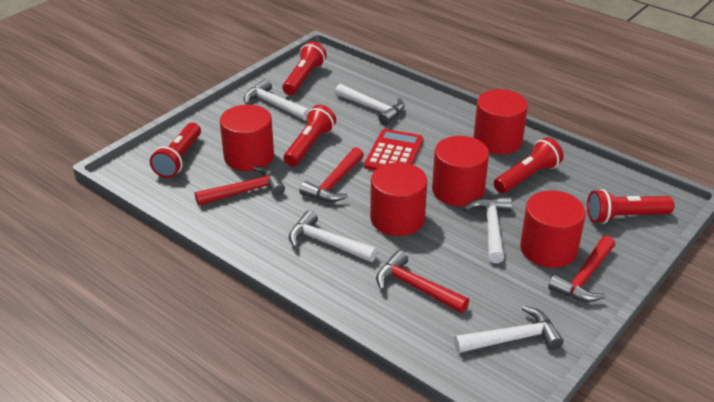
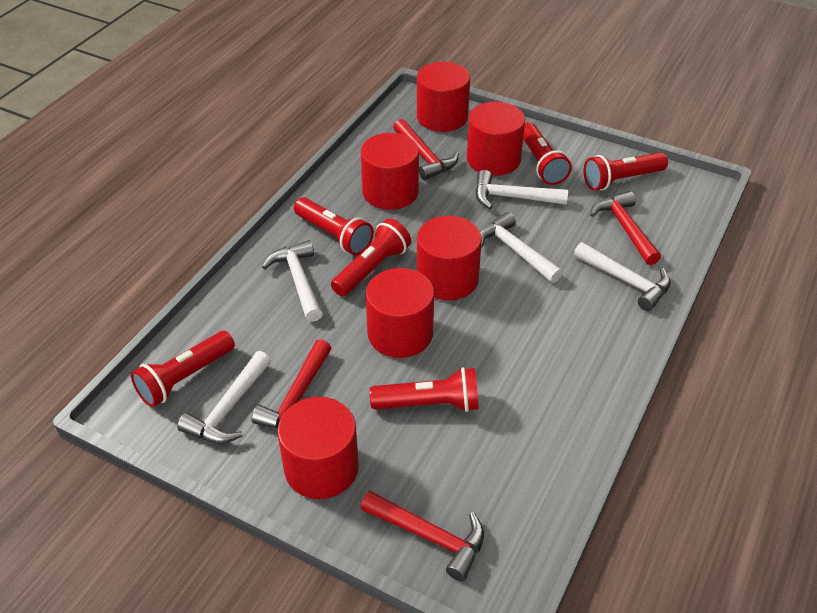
red calculator: [364,129,423,171] = 1 -> none = 0
red cylinder: [220,104,274,171] [370,162,427,236] [432,136,489,206] [474,89,528,154] [520,191,586,268] = 5 -> [278,397,359,499] [361,133,419,210] [366,268,434,358] [417,62,470,132] [417,216,482,301] [467,102,525,176] = 6
red flashlight: [150,123,201,178] [282,41,327,95] [284,105,336,166] [494,137,563,193] [587,189,674,224] = 5 -> [131,331,235,407] [294,197,374,255] [331,218,411,296] [369,367,479,412] [523,122,572,185] [583,152,668,191] = 6

